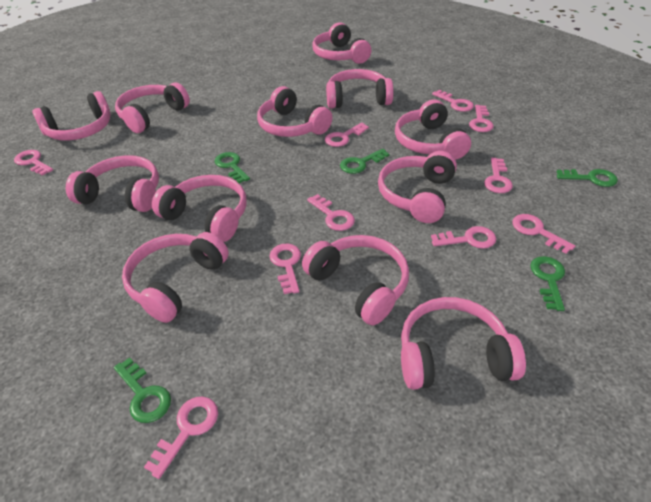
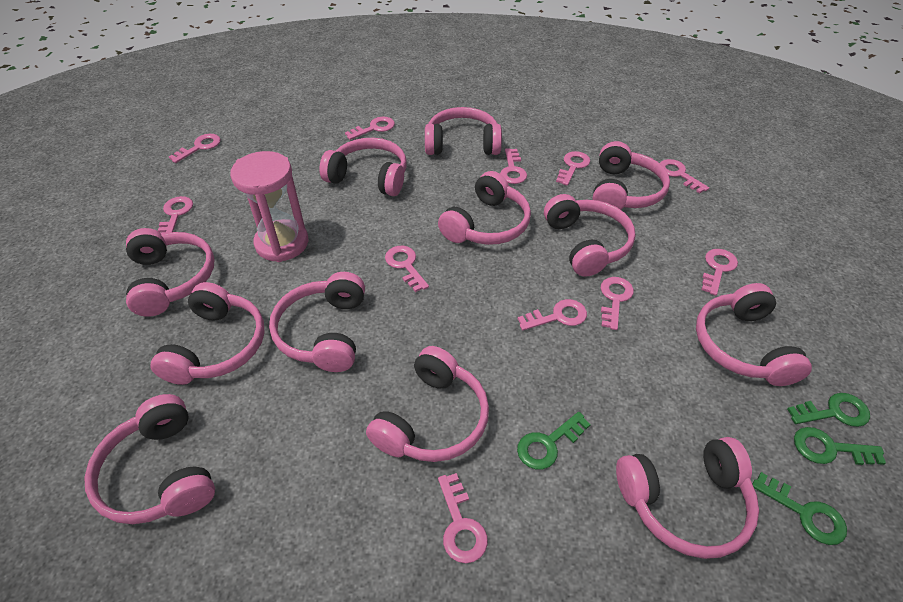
green key: [114,358,171,423] [215,152,250,183] [340,149,390,174] [530,256,565,311] [557,169,618,187] = 5 -> [517,412,591,469] [752,472,847,545] [787,393,870,427] [794,427,886,465] = 4
pink hourglass: none = 0 -> [230,151,308,262] = 1
pink key: [14,150,53,176] [144,397,218,479] [269,243,301,294] [307,194,355,231] [325,123,369,147] [431,226,496,249] [432,90,474,112] [469,105,494,132] [484,158,513,193] [512,214,575,254] = 10 -> [158,196,193,234] [169,134,221,163] [345,117,395,140] [385,246,429,292] [438,473,488,563] [500,148,527,184] [518,299,587,330] [556,151,590,186] [601,277,634,330] [660,159,709,193] [701,249,738,296] = 11

